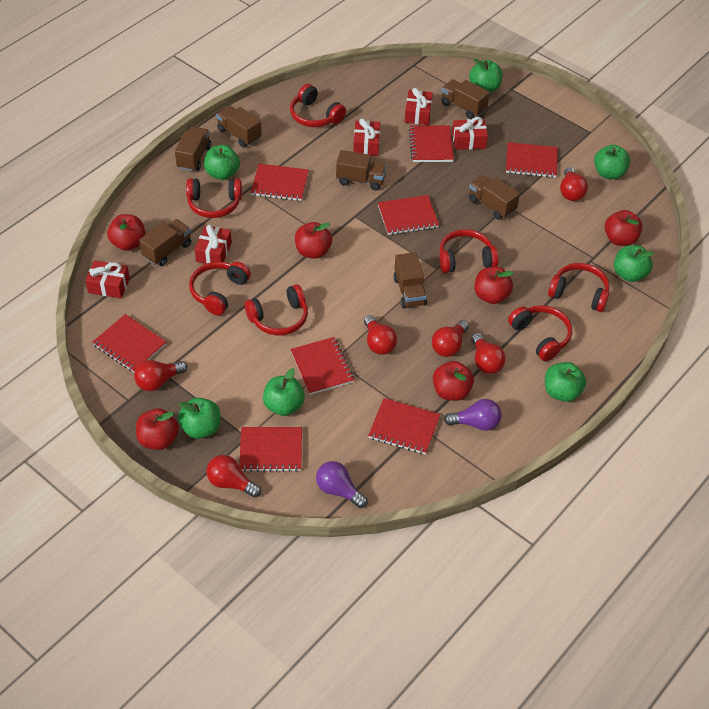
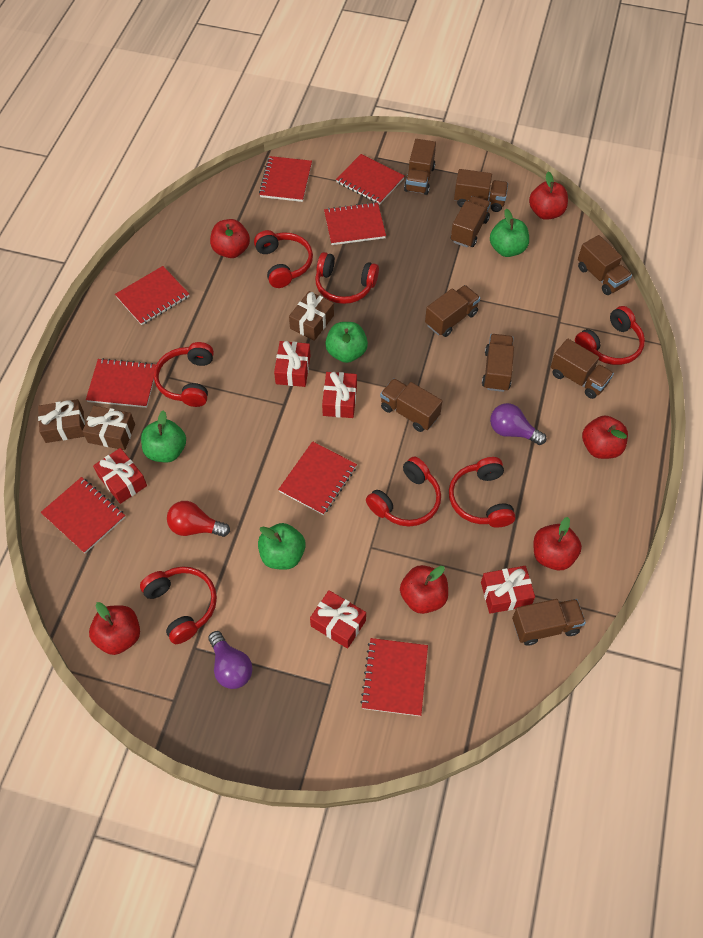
brown gift: none = 0 -> [38,399,85,443] [82,406,135,450] [289,291,334,341] = 3
brown truck: [139,219,191,266] [175,126,211,171] [216,106,262,147] [336,150,387,191] [394,252,427,308] [441,79,489,119] [469,175,520,220] = 7 -> [380,378,442,432] [404,139,436,195] [425,285,480,337] [451,196,491,248] [454,169,508,212] [482,334,514,392] [512,599,586,645] [551,338,614,399] [578,235,632,295] = 9
green apple: [178,398,220,439] [204,145,240,180] [263,368,305,416] [469,59,503,93] [545,362,586,402] [594,145,630,179] [614,245,654,282] = 7 -> [141,410,186,463] [258,523,306,570] [325,322,368,363] [490,209,529,257] = 4
red light bulb: [134,360,187,391] [206,455,261,498] [364,315,397,355] [432,320,469,357] [471,333,506,374] [560,167,588,201] = 6 -> [167,501,230,537] = 1

